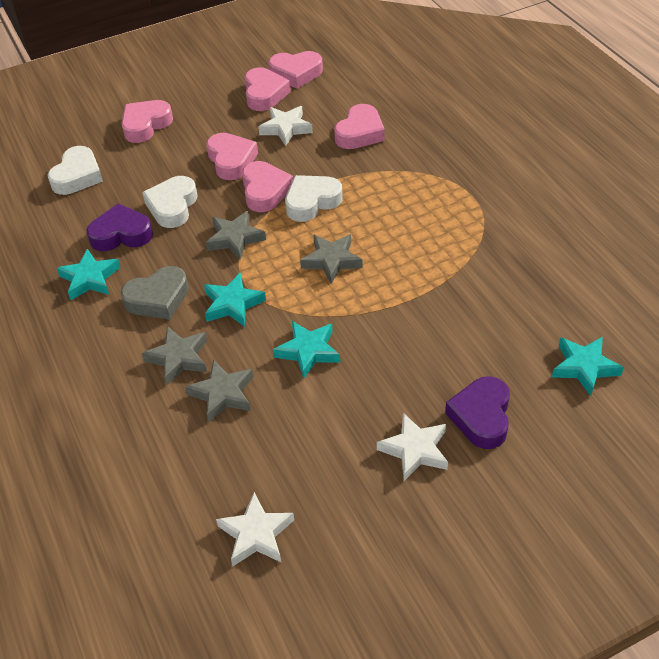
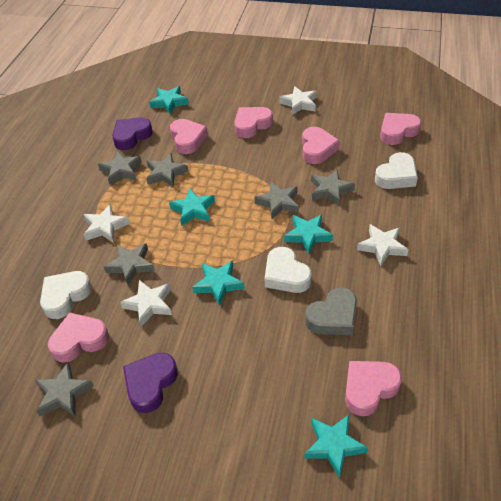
grey star: [142,326,207,385] [185,359,254,422] [206,211,266,260] [300,234,363,284] = 4 -> [35,362,94,417] [98,151,142,185] [104,243,155,285] [146,153,189,187] [254,182,299,219] [311,170,355,206] = 6
turquoise star: [57,248,121,300] [204,273,266,327] [273,321,340,379] [552,337,624,396] = 4 -> [149,86,189,114] [169,188,215,226] [192,261,244,306] [284,215,333,254] [304,415,368,478] = 5
white star: [216,492,294,566] [258,106,313,146] [377,413,448,481] = 3 -> [84,204,130,243] [120,280,172,327] [279,86,317,115] [357,224,408,266] = 4

